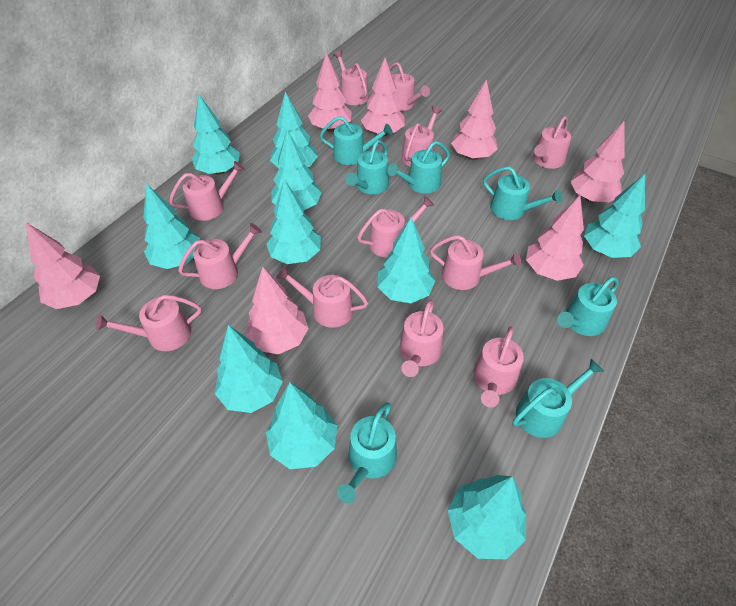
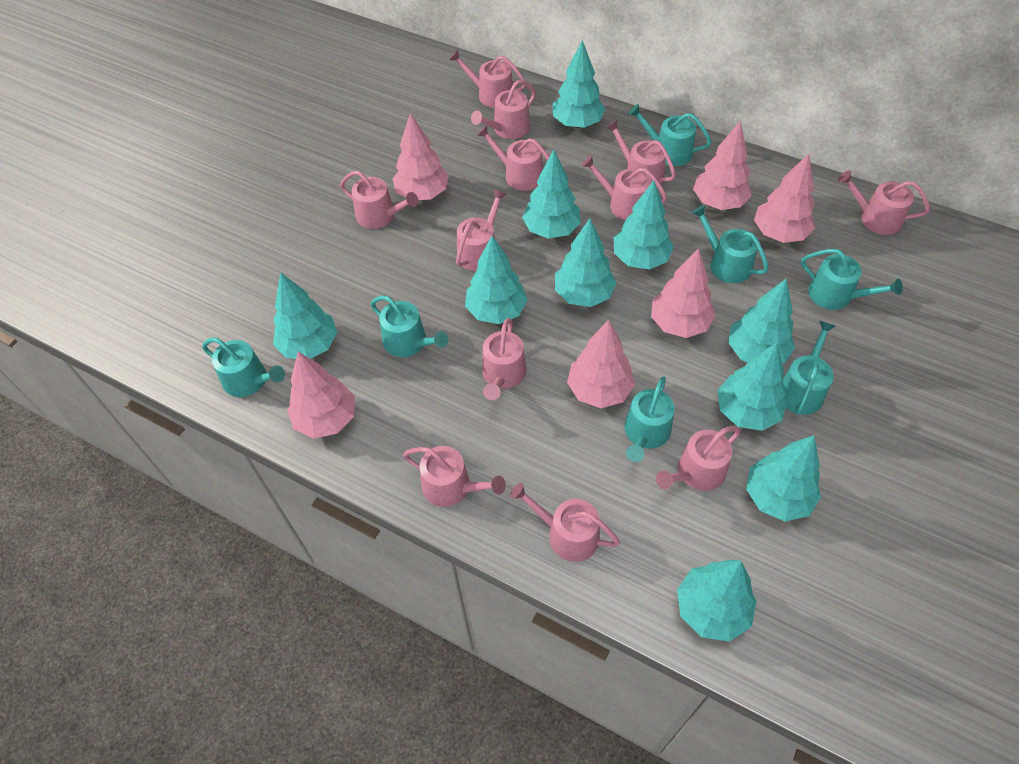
pink tree: [26,222,100,309] [246,267,309,354] [308,53,352,132] [361,58,405,137] [451,79,498,160] [526,195,584,281] [570,121,625,202] = 7 -> [287,352,355,439] [393,113,449,200] [567,320,635,408] [651,248,715,338] [693,121,752,210] [754,154,815,243] = 6

